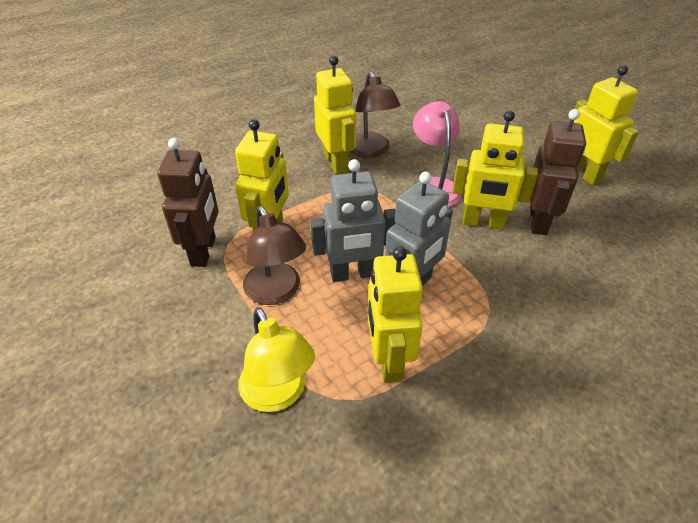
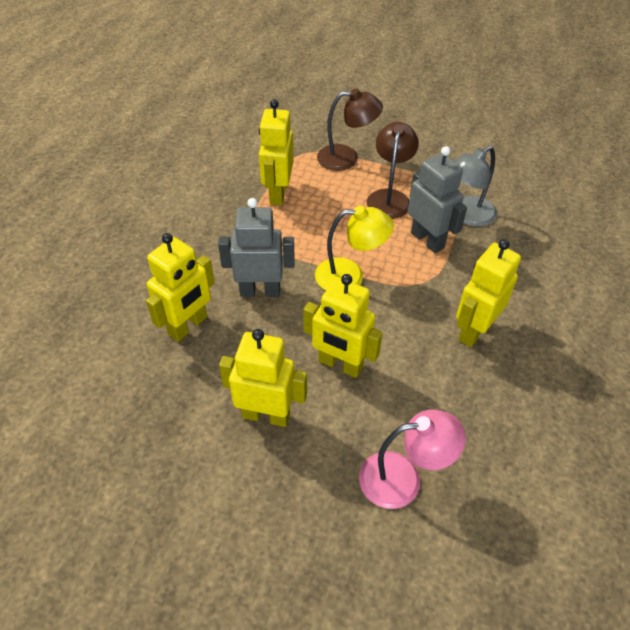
brown robot: [157,138,219,267] [530,109,586,235] = 2 -> none = 0
grey lamp: none = 0 -> [454,146,497,227] = 1

